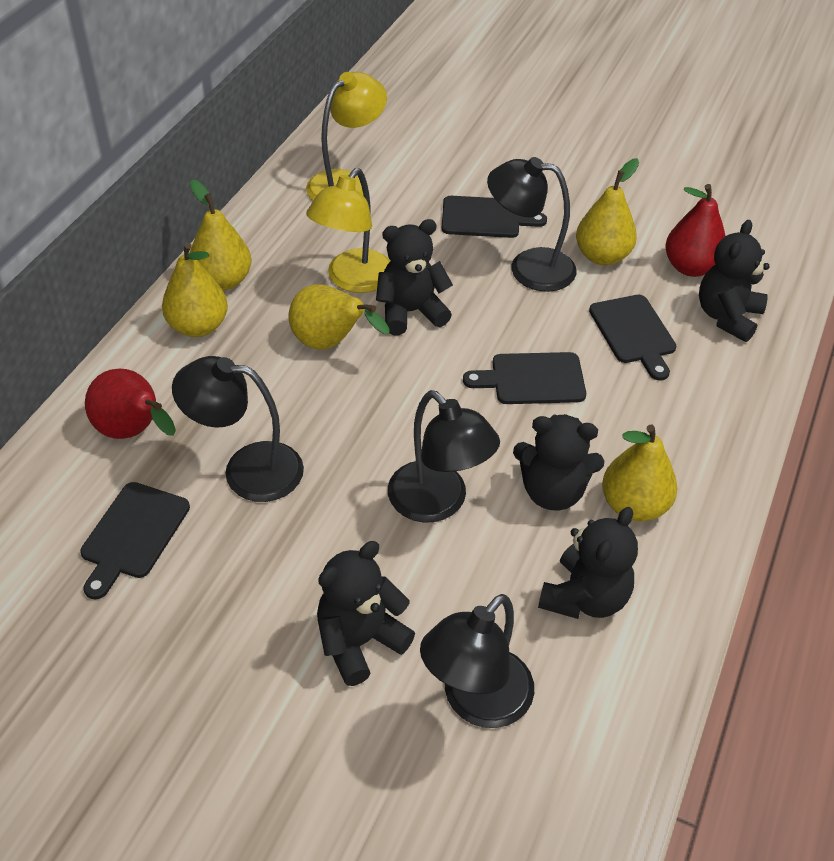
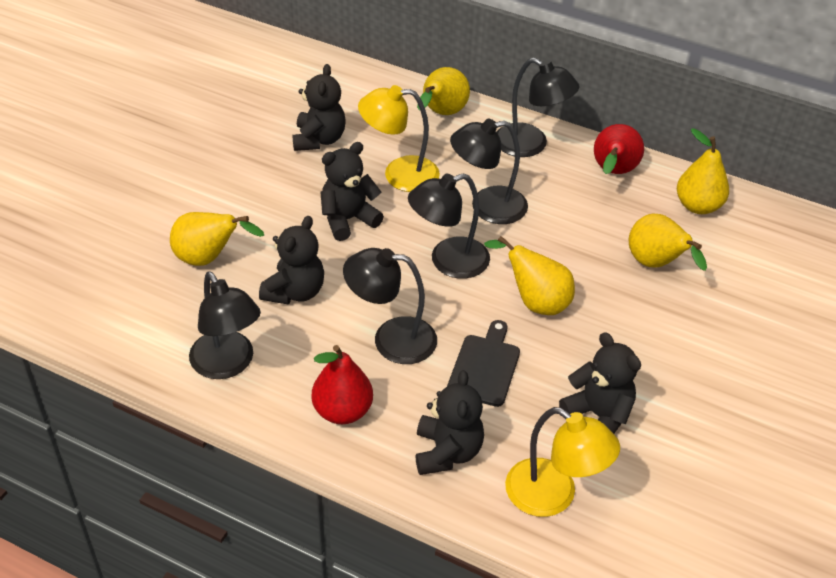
black cutting board: [80,482,190,600] [442,196,547,238] [463,352,586,404] [589,295,677,381] = 4 -> [447,320,520,407] = 1
black lamp: [172,356,304,502] [388,390,500,522] [420,594,534,728] [487,157,577,292] = 4 -> [189,271,261,379] [343,248,437,364] [408,174,490,279] [450,119,528,224] [497,58,579,157] = 5

